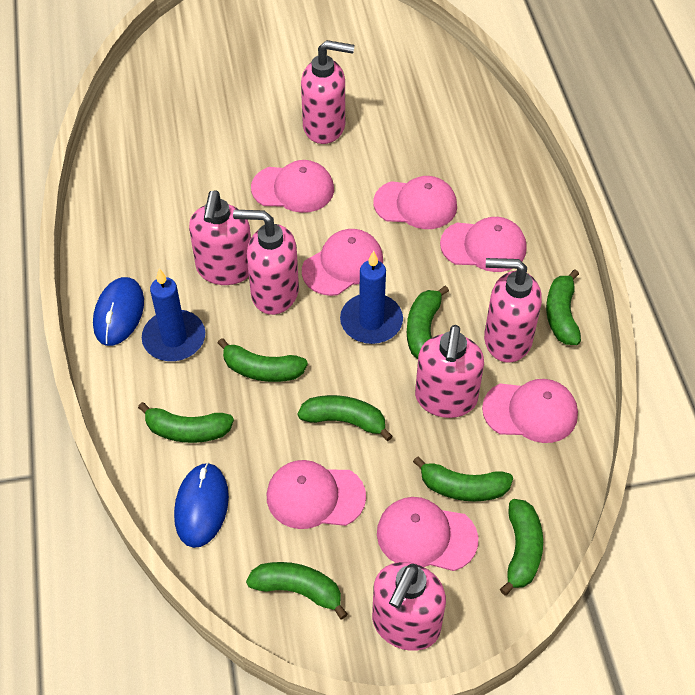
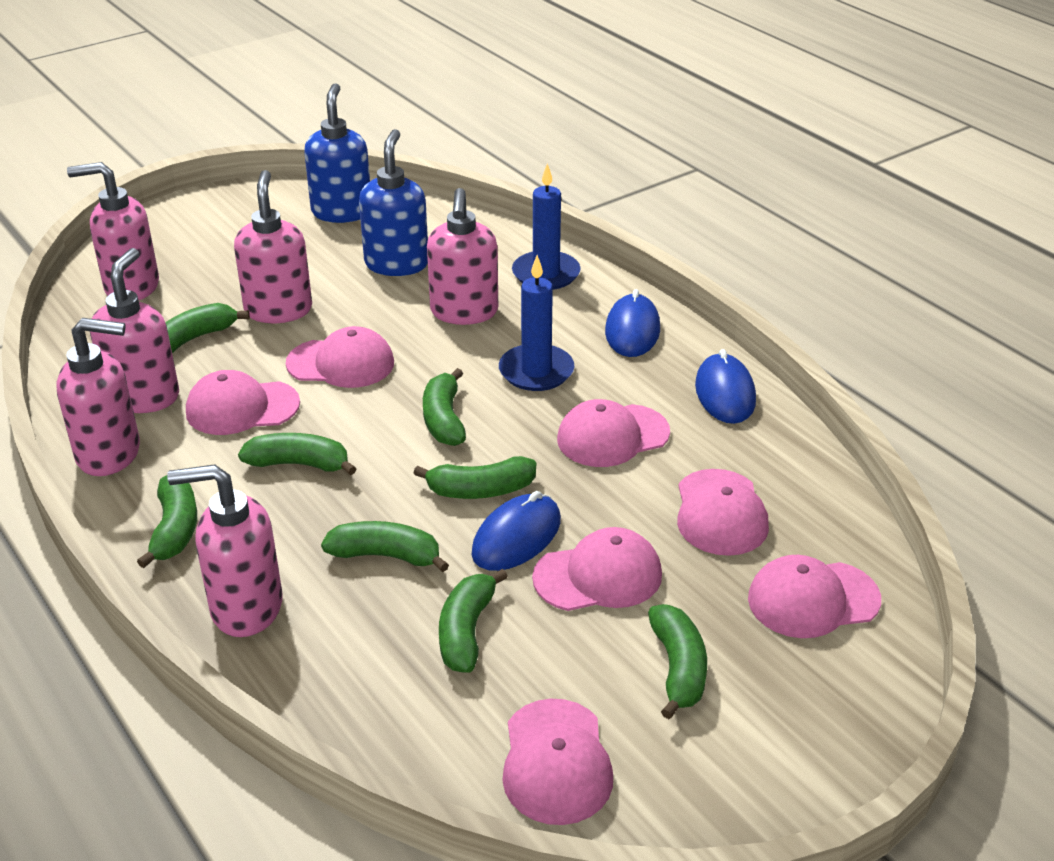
blue mouse: [93,277,144,346] [174,462,229,548] = 2 -> [472,491,561,571] [605,289,660,357] [695,349,756,424] = 3
blue soap dispenser: none = 0 -> [304,83,370,223] [359,129,428,276] = 2

